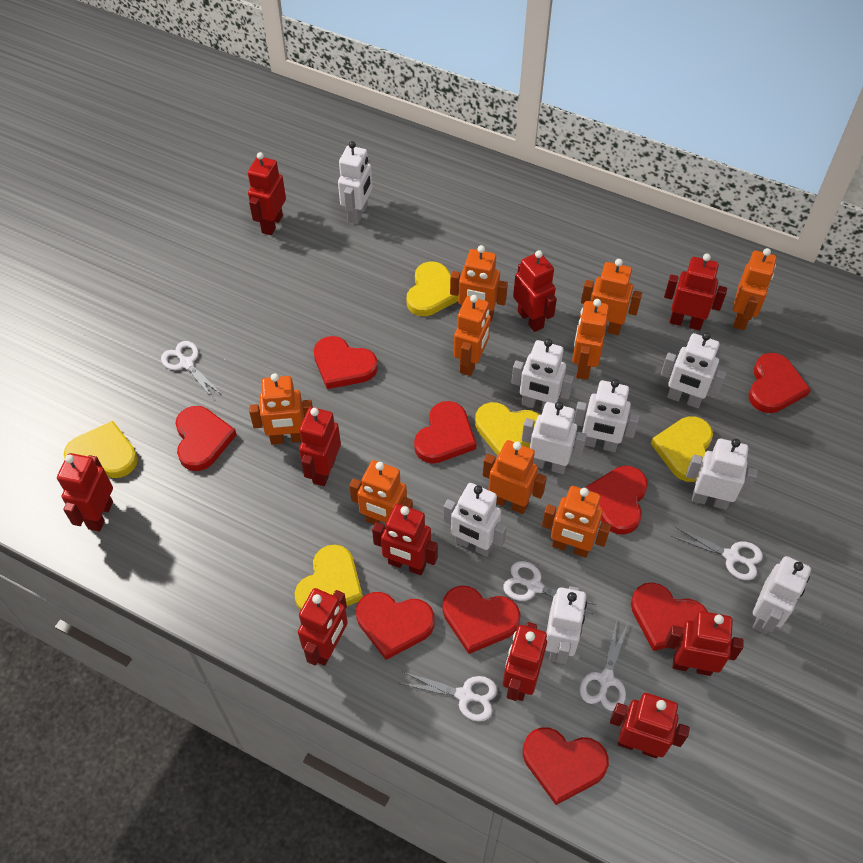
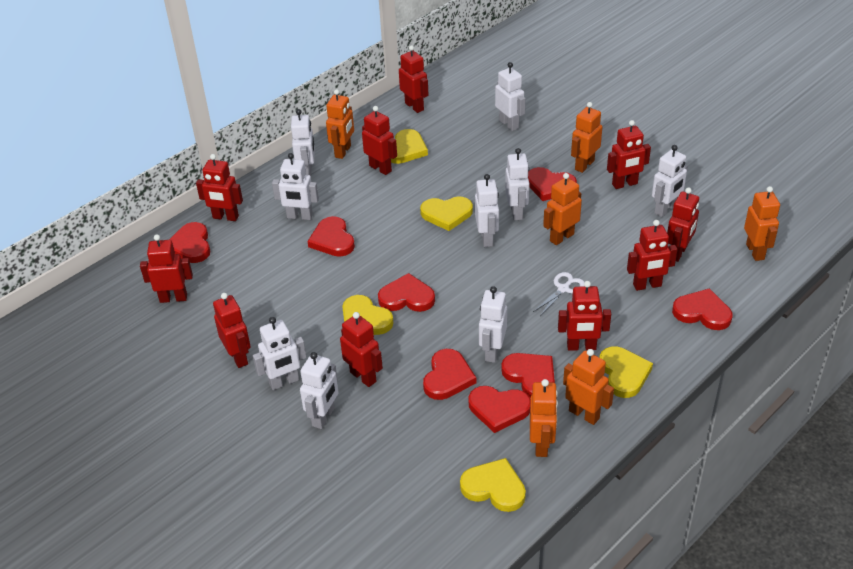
orange robot: [249,373,313,444] [349,460,413,524] [450,245,508,322] [454,295,491,376] [483,440,547,514] [542,486,611,558] [572,299,609,380] [581,259,642,335] [733,248,776,330] = 9 -> [326,89,354,159] [530,379,558,457] [543,173,582,245] [563,349,614,425] [571,102,602,173] [744,186,780,261] = 6
red heart: [175,406,237,471] [314,336,378,389] [356,592,435,660] [414,401,477,463] [442,585,520,654] [523,727,609,805] [585,466,648,535] [631,582,708,651] [749,353,811,413] = 9 -> [169,222,210,263] [307,216,355,257] [378,273,435,312] [423,349,476,400] [469,386,531,433] [501,353,555,398] [528,167,577,201] [672,288,732,330] = 8
white scissors: [161,341,222,399] [399,672,498,721] [503,561,597,614] [580,620,628,711] [671,527,763,580] = 5 -> [533,272,584,316] = 1

